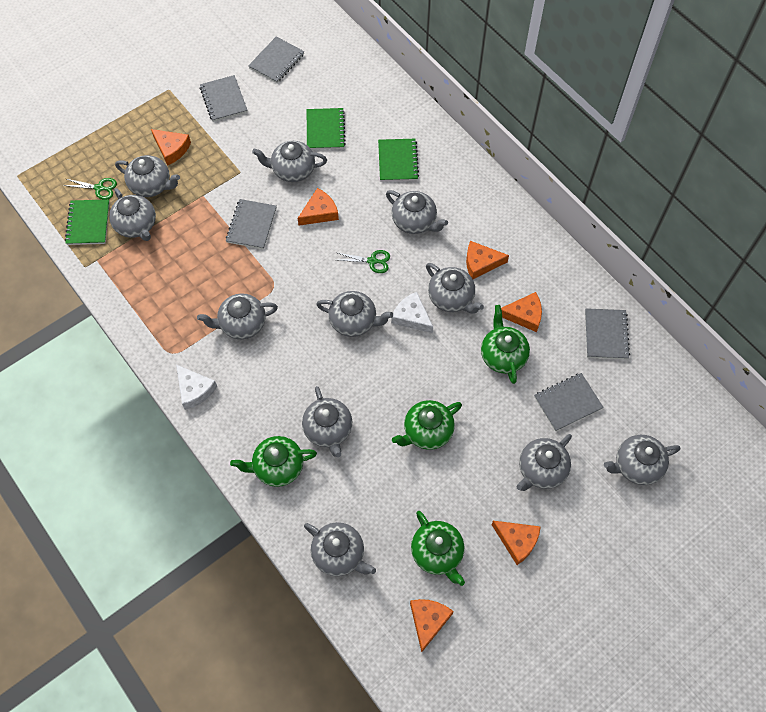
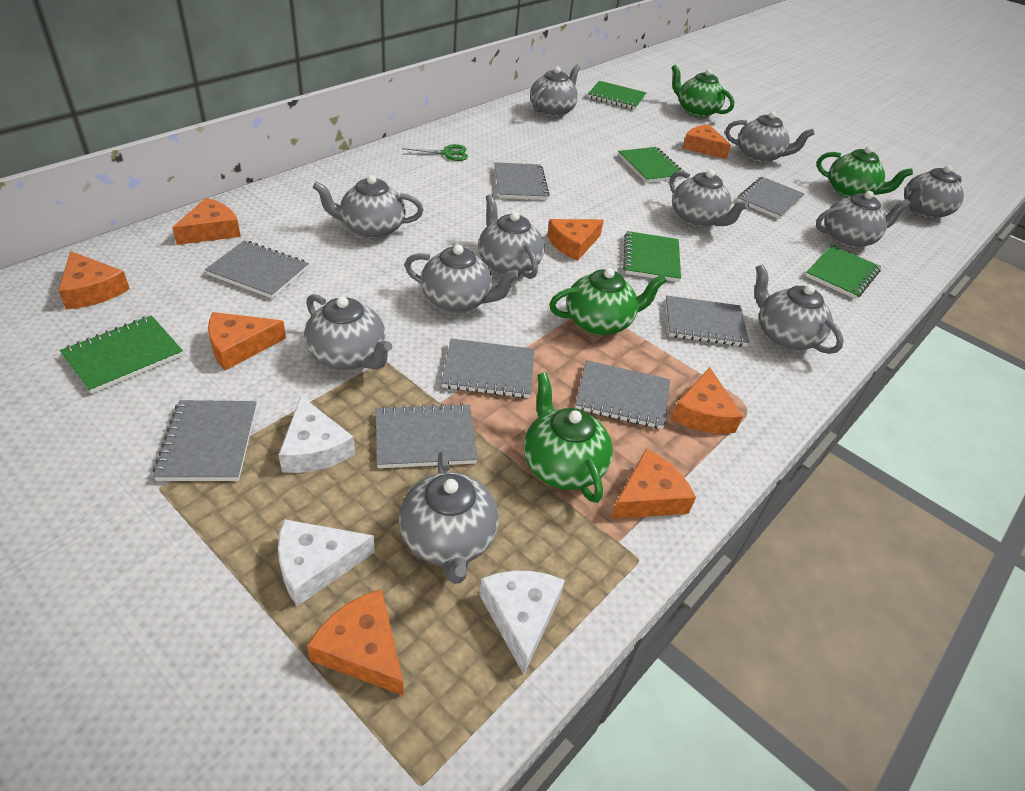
green notebook: [65,199,110,245] [307,108,346,150] [378,139,419,182] = 3 -> [60,315,183,394] [588,81,646,110] [618,147,685,183] [623,231,681,282] [805,245,881,299] = 5
green scissors: [63,178,117,200] [338,250,390,273] = 2 -> [402,144,468,161] = 1
grey notebook: [200,75,247,122] [226,199,277,249] [248,36,304,83] [534,373,604,432] [585,308,630,359] = 5 -> [153,400,257,481] [205,241,309,299] [376,403,478,468] [441,339,535,398] [494,162,550,200] [575,360,670,429] [665,295,749,347] [737,177,805,219] = 8
orange cheese: [151,129,191,166] [298,188,339,226] [410,599,454,652] [466,241,509,279] [492,521,541,565] [501,292,542,332] = 6 -> [58,251,130,310] [172,198,241,245] [208,312,286,370] [307,589,404,696] [547,219,604,261] [611,449,696,519] [671,367,743,434] [682,124,731,159] = 8
white cheese: [176,365,217,410] [391,292,433,333] = 2 -> [278,519,375,606] [279,396,355,473] [479,571,565,675] = 3

